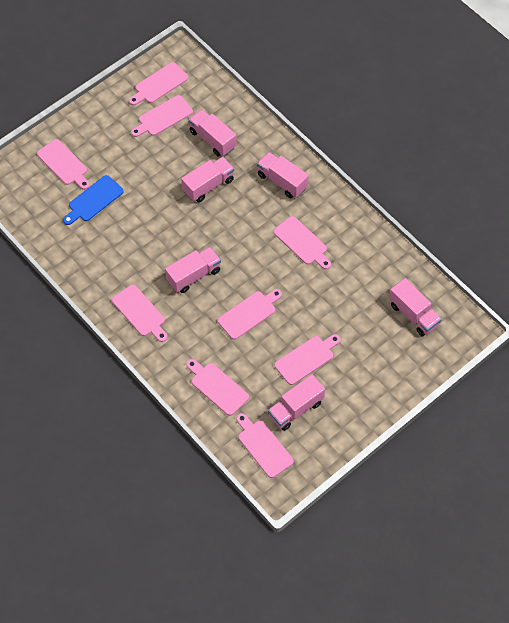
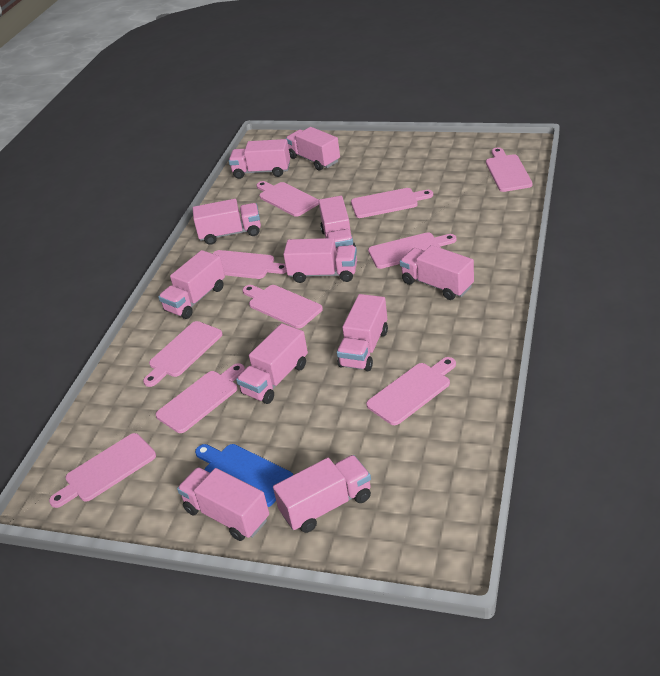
pink cutting board: [37,139,90,190] [112,285,167,342] [129,62,188,105] [131,95,193,137] [186,359,249,416] [218,289,282,340] [236,413,294,478] [273,216,331,269] [274,334,341,385] = 9 -> [49,433,156,508] [143,321,222,387] [156,363,245,433] [213,250,287,279] [242,285,323,328] [257,181,319,217] [351,188,433,218] [366,357,456,425] [368,232,457,269] [486,147,533,192] = 10
pink truck: [165,247,221,293] [181,157,234,202] [189,109,237,157] [257,152,309,198] [268,374,325,431] [389,278,442,336] = 6 -> [158,250,225,319] [177,467,269,541] [193,199,261,245] [229,139,290,179] [236,323,308,404] [273,455,371,533] [283,238,357,283] [285,127,340,171] [318,196,356,252] [337,294,388,371] [400,245,474,300] = 11

